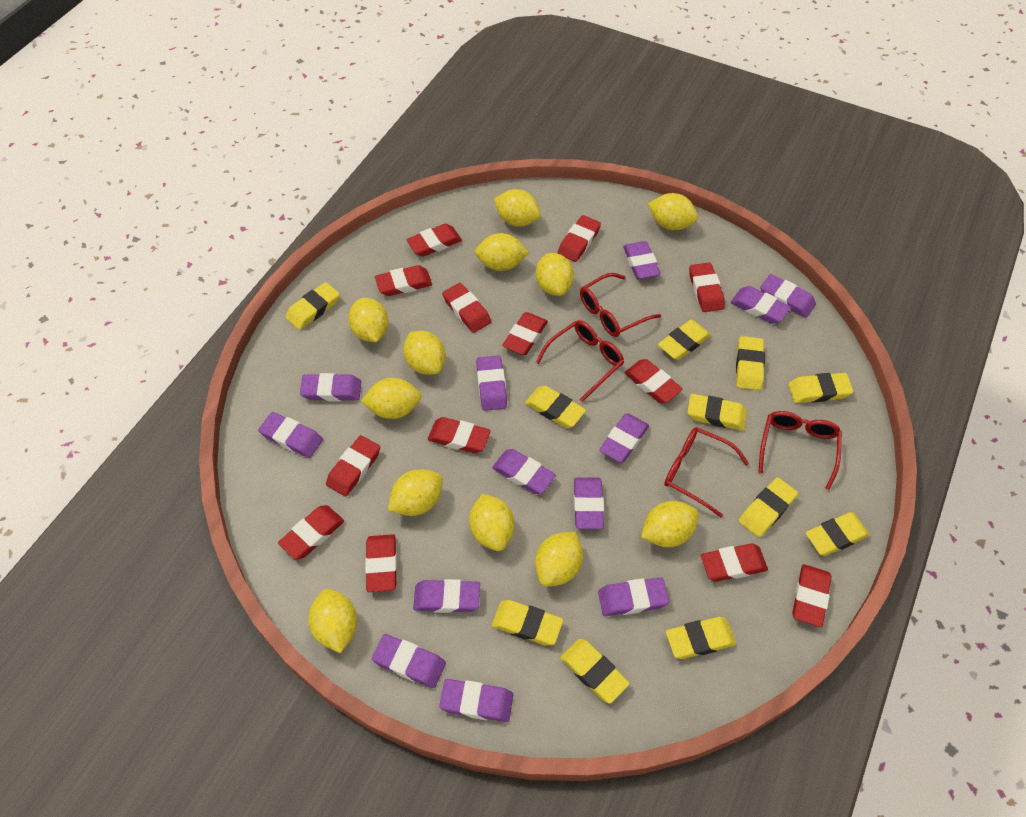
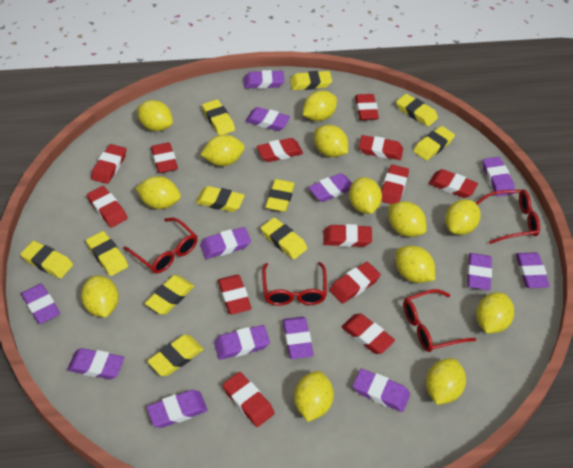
yellow lemon: [308,589,357,653] [348,298,389,342] [361,378,421,419] [388,469,443,516] [403,331,445,375] [469,493,514,551] [475,233,529,271] [494,189,541,227] [535,532,583,587] [536,253,574,296] [641,501,699,547] [648,193,698,230] = 12 -> [81,275,119,318] [136,176,181,209] [137,100,173,131] [200,135,245,166] [294,371,334,422] [303,90,337,121] [314,125,348,157] [349,177,382,214] [388,201,427,237] [396,246,435,283] [426,358,466,405] [445,199,481,235] [476,292,514,333] = 13

